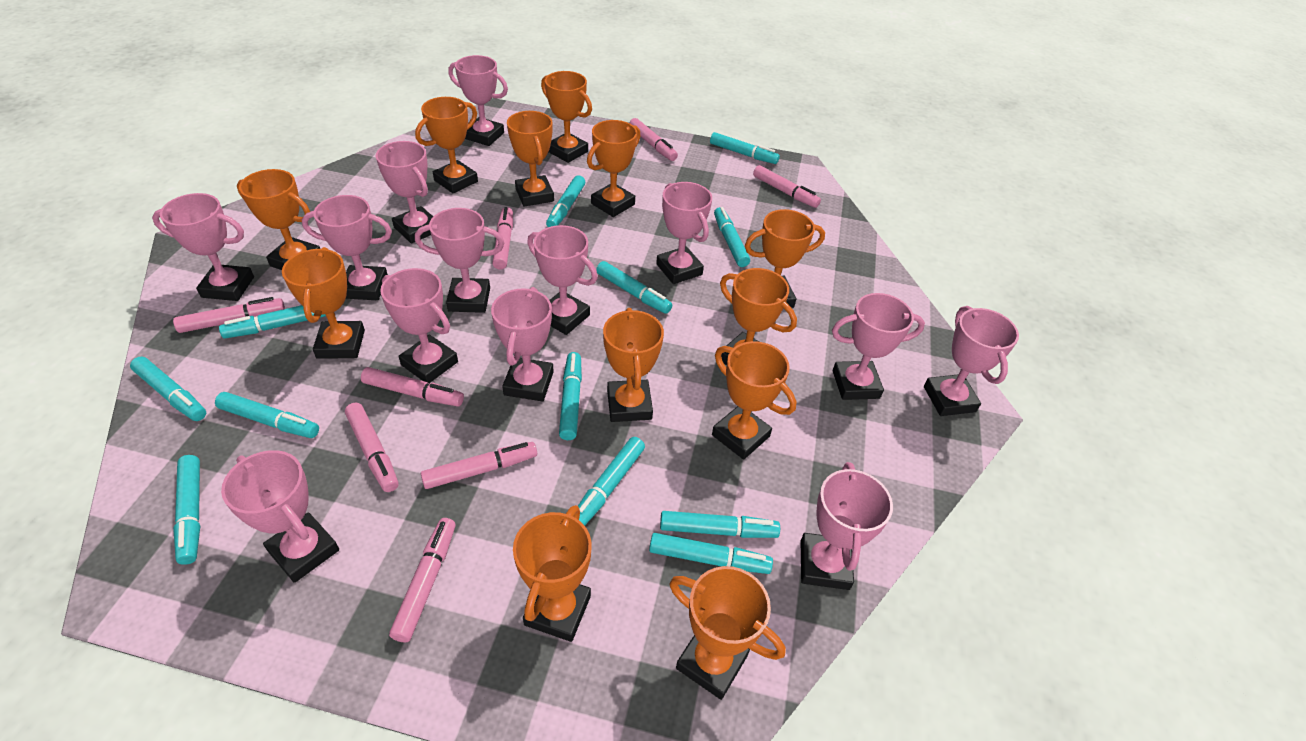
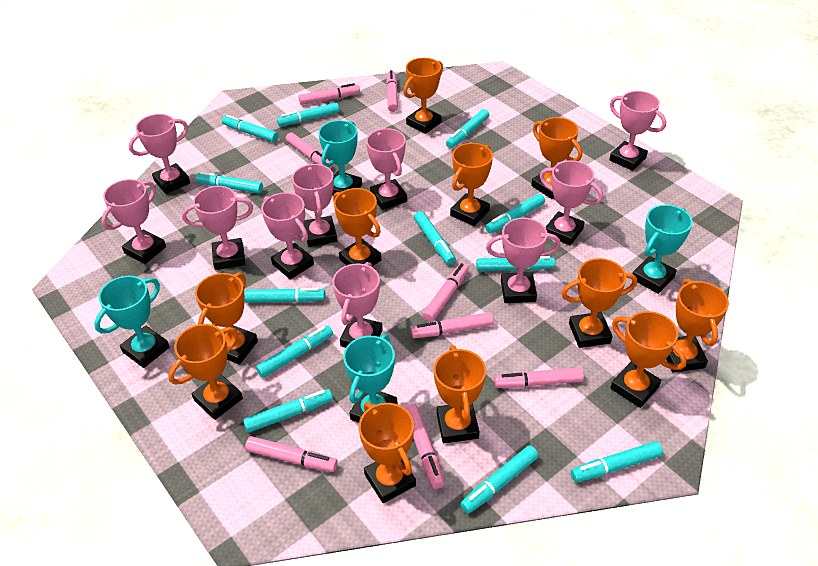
orange trophy: [237,169,320,270] [282,247,365,359] [415,97,478,194] [507,111,554,207] [513,505,592,642] [541,71,592,163] [587,120,641,217] [603,308,664,422] [670,566,786,700] [712,341,796,460] [720,268,797,365] [745,209,825,309] = 12 -> [168,324,243,420] [195,272,258,365] [333,188,381,266] [358,402,416,503] [403,58,443,134] [434,345,486,443] [450,143,493,226] [531,117,582,199] [561,258,637,348] [610,311,687,408] [666,279,729,373] = 11
pink trophy: [152,193,254,301] [221,450,339,583] [302,195,392,300] [376,141,433,244] [380,268,458,383] [415,208,504,313] [448,55,508,146] [491,287,554,402] [527,225,598,335] [656,182,712,284] [801,462,893,590] [832,293,925,400] [924,306,1019,416] = 13 -> [101,179,166,264] [128,114,190,194] [182,186,253,270] [261,192,314,279] [292,164,337,247] [332,262,383,348] [366,128,407,210] [486,218,561,303] [540,161,603,246] [609,91,666,171] = 10
turquoise trophy: none = 0 -> [94,276,169,368] [318,120,362,196] [343,334,397,423] [633,205,693,294] = 4

